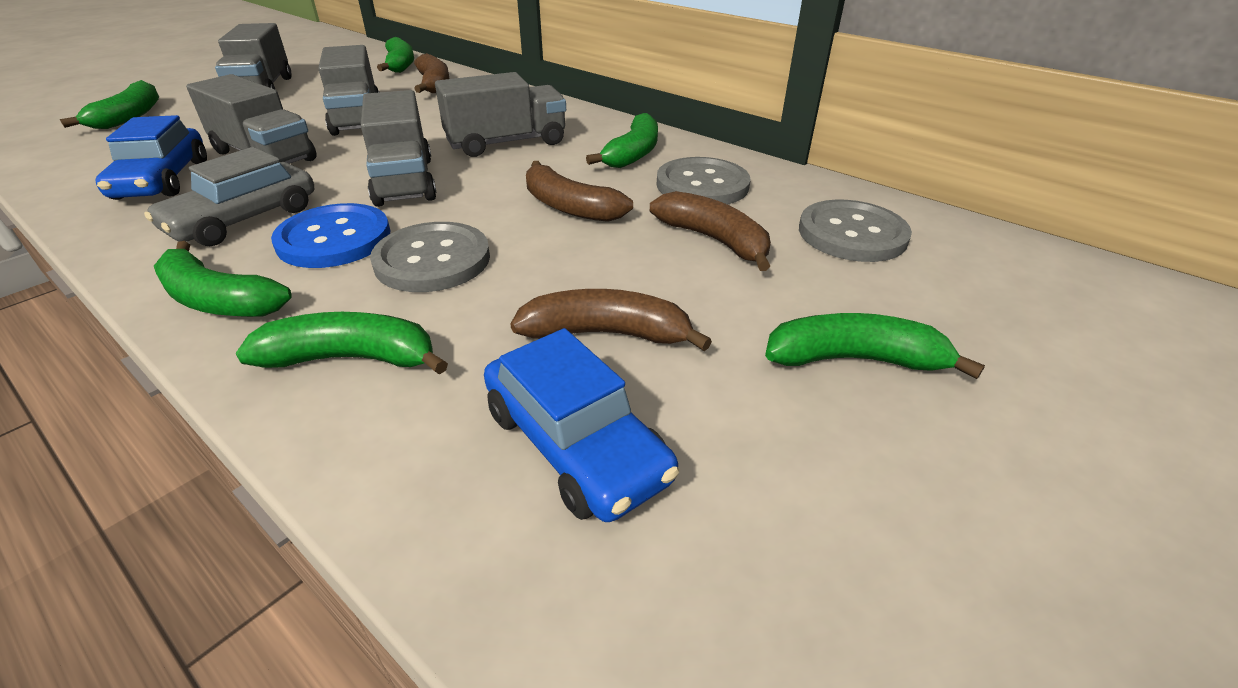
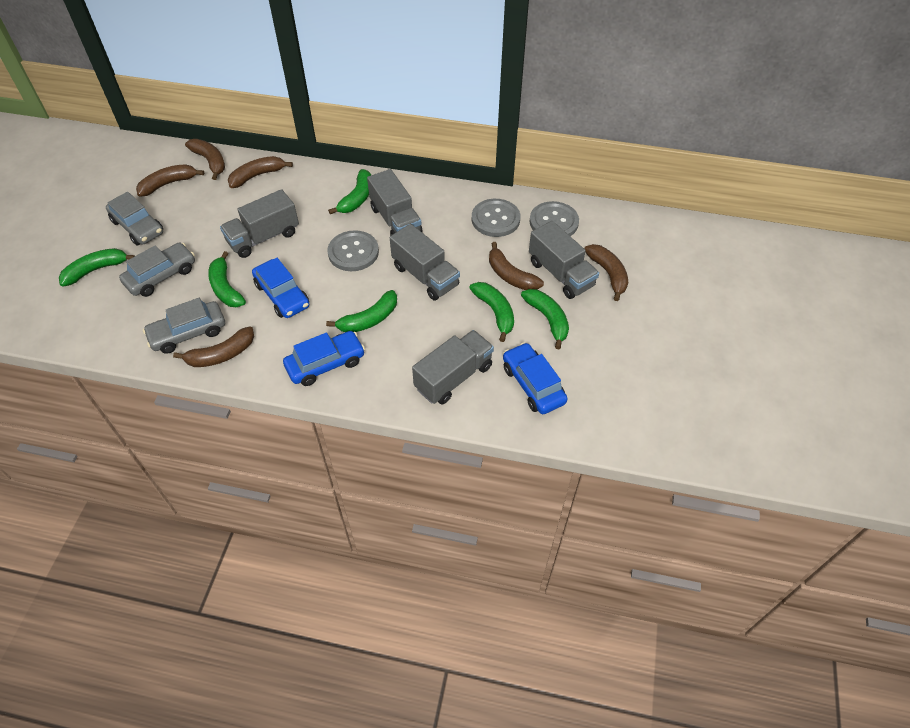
blue button: [271,203,390,268] = 1 -> none = 0
blue car: [95,115,207,200] [484,328,679,522] = 2 -> [252,258,309,318] [283,331,365,386] [503,343,568,414] = 3
brown banana: [414,53,450,93] [510,289,712,351] [526,161,633,222] [650,191,771,271] = 4 -> [136,164,204,197] [173,327,254,367] [185,139,225,180] [228,156,293,188] [489,242,544,290] [584,244,628,301] = 6
grey car: [144,147,314,246] = 1 -> [106,192,163,245] [119,243,195,297] [143,298,225,354] = 3

